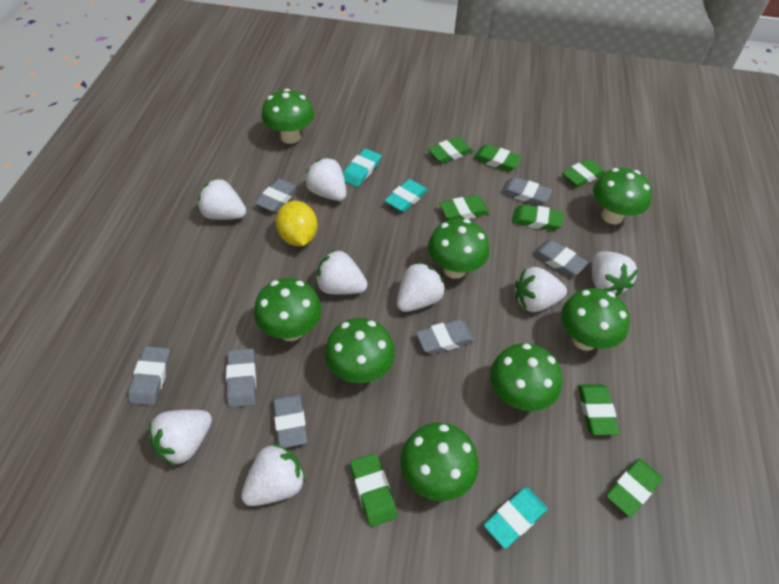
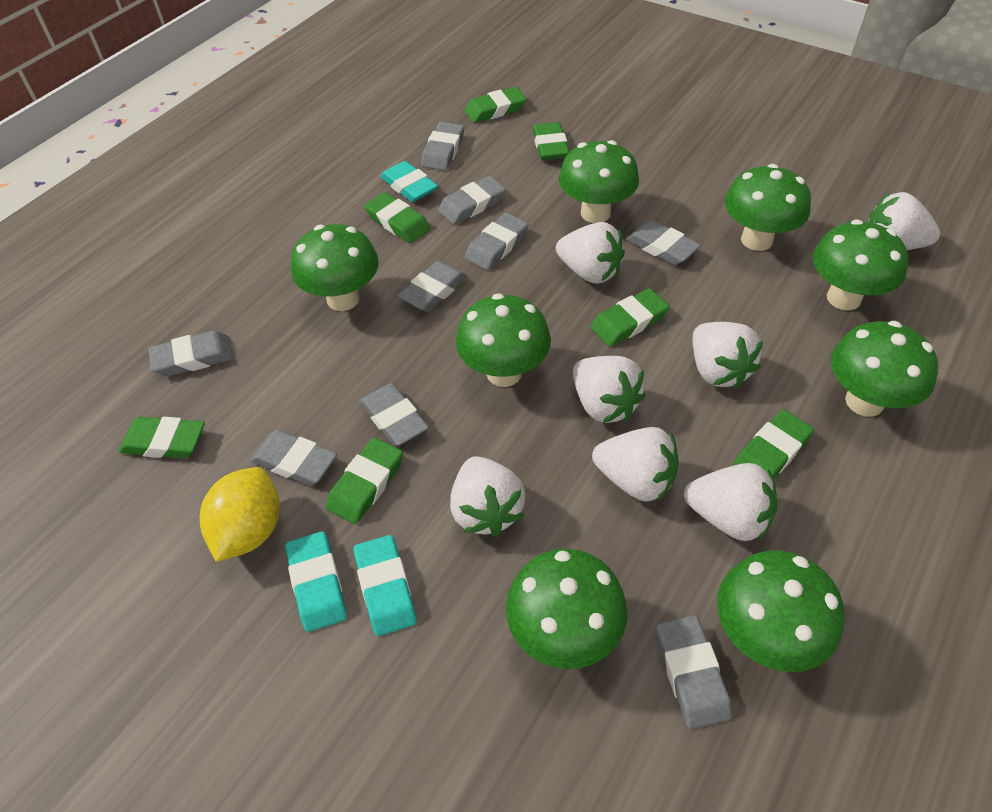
green eraser: [350,453,397,527] [428,137,473,163] [439,195,490,220] [473,144,522,171] [512,204,564,231] [562,159,605,187] [578,384,619,435] [606,458,663,517] = 8 -> [119,417,205,458] [326,438,403,524] [364,192,430,243] [464,87,527,123] [532,122,569,160] [590,288,670,347] [732,410,814,479] = 7
grey eraser: [128,346,170,405] [226,348,256,408] [255,179,299,212] [273,393,307,448] [416,319,475,354] [501,177,552,206] [533,240,588,276] = 7 -> [149,330,234,376] [251,430,337,486] [359,383,429,446] [398,261,467,312] [421,122,464,170] [438,176,506,224] [465,213,529,270] [626,220,701,265] [656,615,732,729] = 9
white strawberry: [149,410,212,466] [198,178,246,220] [241,443,306,506] [305,158,347,201] [315,249,368,295] [397,262,445,312] [515,267,567,312] [592,251,639,296] = 8 -> [450,456,526,536] [556,222,625,284] [573,356,646,423] [592,427,679,502] [684,463,778,541] [693,322,763,388] [868,192,940,250] = 7

